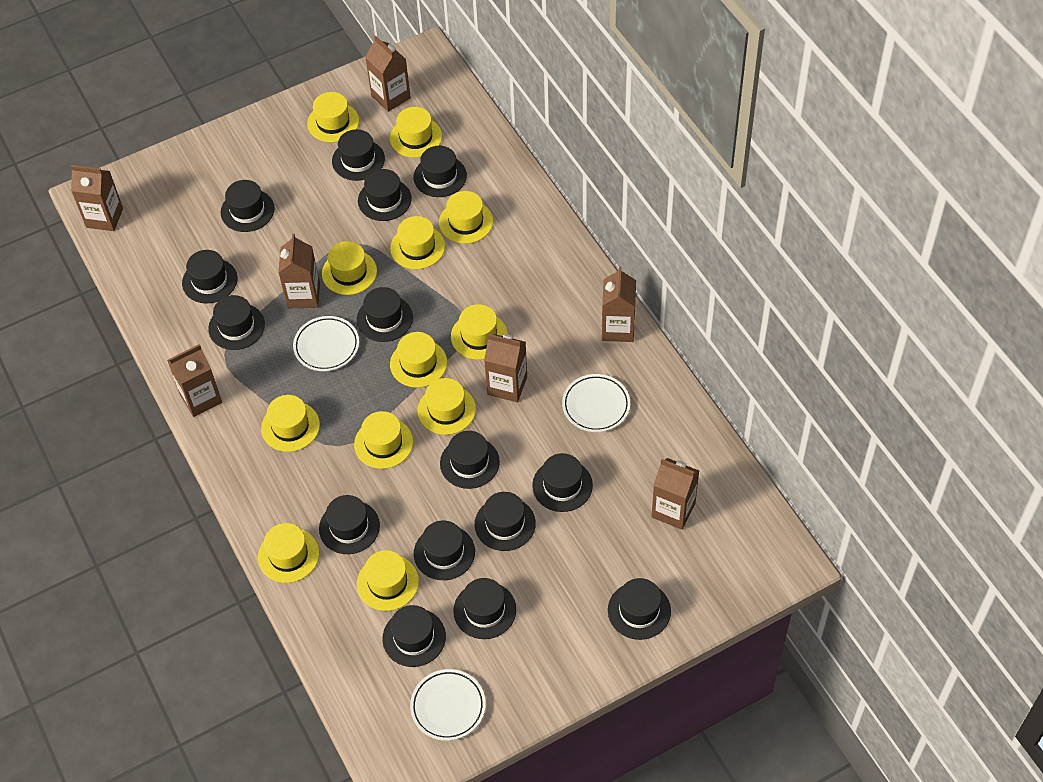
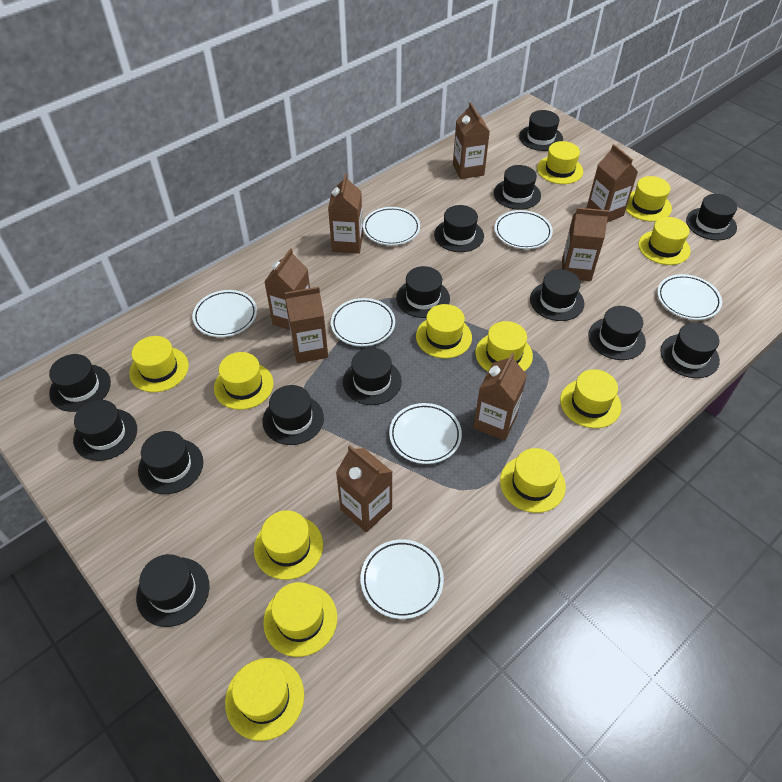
black hat: [182,250,237,303] [208,295,265,350] [221,180,275,232] [319,495,380,554] [332,129,385,181] [357,287,413,342] [358,169,412,221] [382,605,446,667] [414,146,467,197] [414,520,475,580] [440,431,500,489] [453,578,516,639] [475,492,536,551] [532,453,593,512] [608,578,671,640] = 15 -> [49,354,111,412] [73,400,137,461] [136,554,209,627] [138,431,203,494] [262,385,324,445] [343,348,402,405] [396,266,450,318] [434,205,484,252] [494,165,541,210] [519,110,563,151] [530,269,584,321] [588,306,646,360] [660,323,720,378] [686,194,737,240] = 14
brown carton: [70,165,123,231] [167,344,222,417] [278,234,320,309] [365,35,411,112] [484,334,527,402] [602,267,636,342] [652,458,699,530] = 7 -> [264,248,310,330] [285,287,328,363] [328,174,363,254] [336,445,392,532] [453,102,490,179] [473,353,527,441] [562,208,609,281] [587,144,638,222] = 8
white plate: [293,316,359,371] [410,669,486,741] [562,374,630,432] = 3 -> [192,290,257,337] [331,298,395,346] [361,539,444,619] [363,207,420,245] [389,403,462,464] [495,210,553,249] [657,274,722,320] = 7

